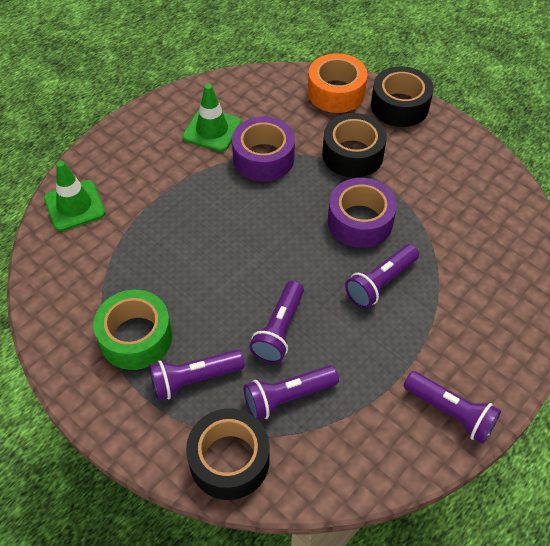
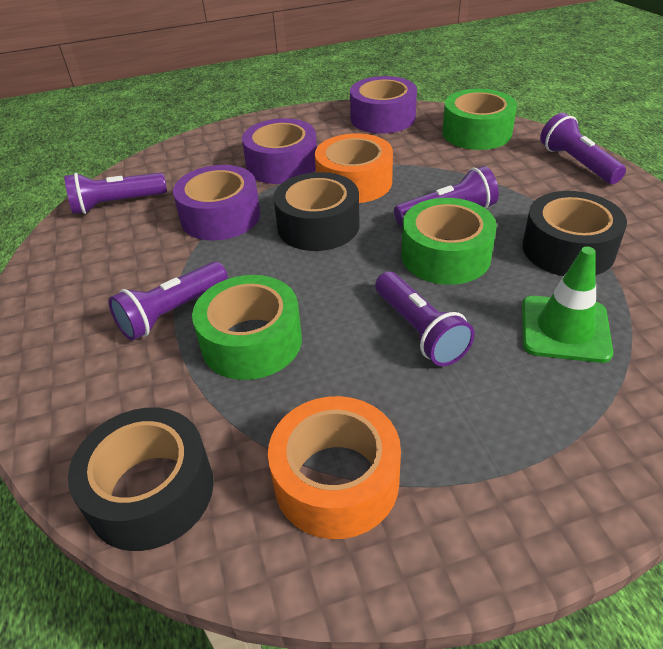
green tape: [93,290,172,370] = 1 -> [192,275,302,380] [402,198,497,285] [442,89,517,150] = 3
green traffic cone: [44,161,106,231] [182,84,242,152] = 2 -> [522,247,613,363] = 1
orange tape: [308,53,368,113] = 1 -> [268,396,401,539] [315,133,393,203] = 2
purple tape: [232,117,295,181] [328,178,397,248] = 2 -> [173,165,260,241] [242,118,317,184] [350,76,417,133] = 3

